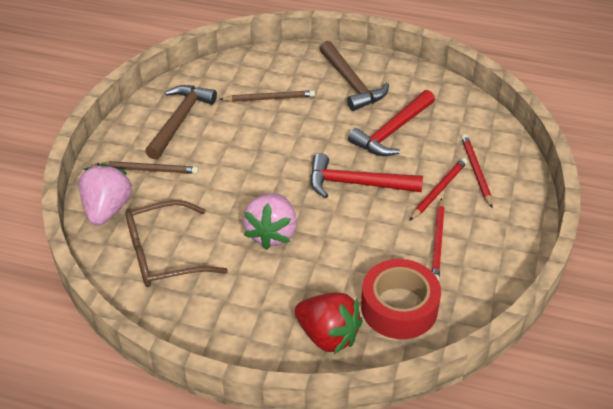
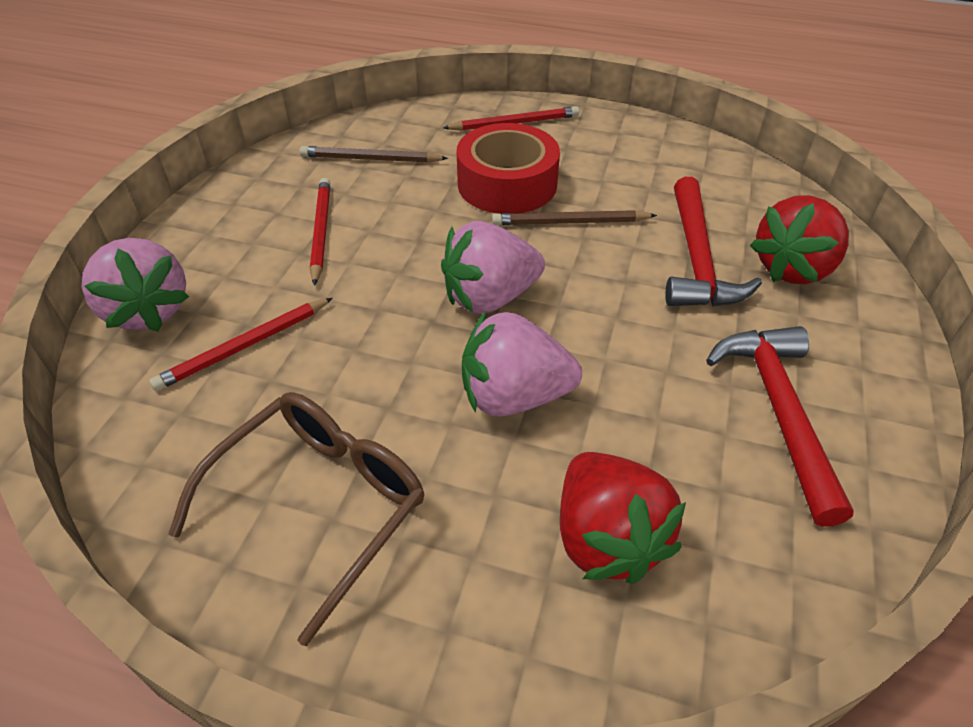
brown hammer: [145,85,217,160] [319,41,389,111] = 2 -> none = 0
pink strawberry: [78,163,132,226] [243,193,297,250] = 2 -> [82,238,189,332] [441,221,545,314] [462,311,582,417] = 3
red strawberry: [295,293,363,354] = 1 -> [560,452,686,584] [750,195,849,284] = 2

